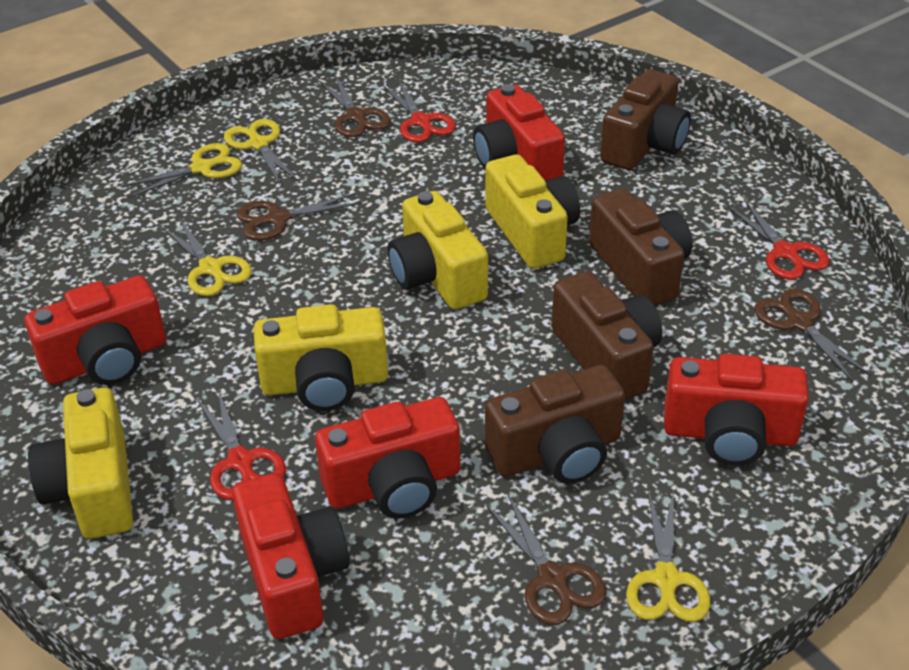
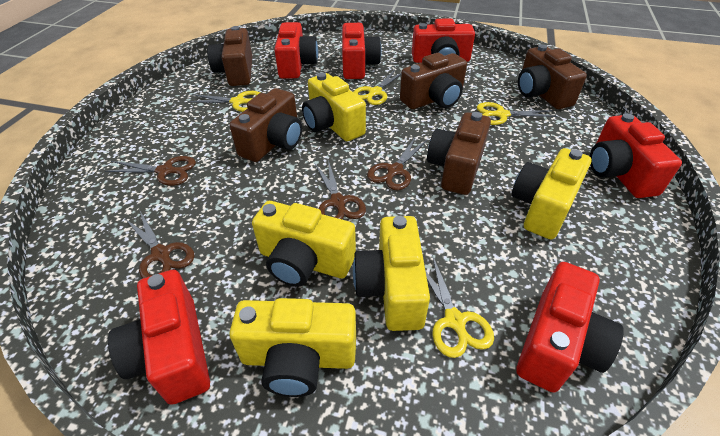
brown camera: [485,365,625,484] [552,271,662,399] [589,188,692,306] [600,69,691,170] = 4 -> [207,26,252,86] [229,88,302,162] [400,53,467,109] [427,112,491,195] [518,44,587,109] = 5
red camera: [24,275,166,385] [232,473,349,639] [315,397,460,518] [473,84,565,181] [664,354,809,465] = 5 -> [108,270,210,405] [274,22,318,79] [342,23,382,79] [412,18,475,63] [516,262,624,393] [590,113,682,198] = 6
red scissors: [196,390,286,500] [383,80,456,142] [727,199,830,280] = 3 -> none = 0
yellow camera: [28,388,133,539] [253,304,388,411] [388,191,488,310] [485,154,580,269] = 4 -> [230,298,356,397] [252,201,356,287] [302,73,366,141] [353,216,430,331] [512,148,591,240] = 5

